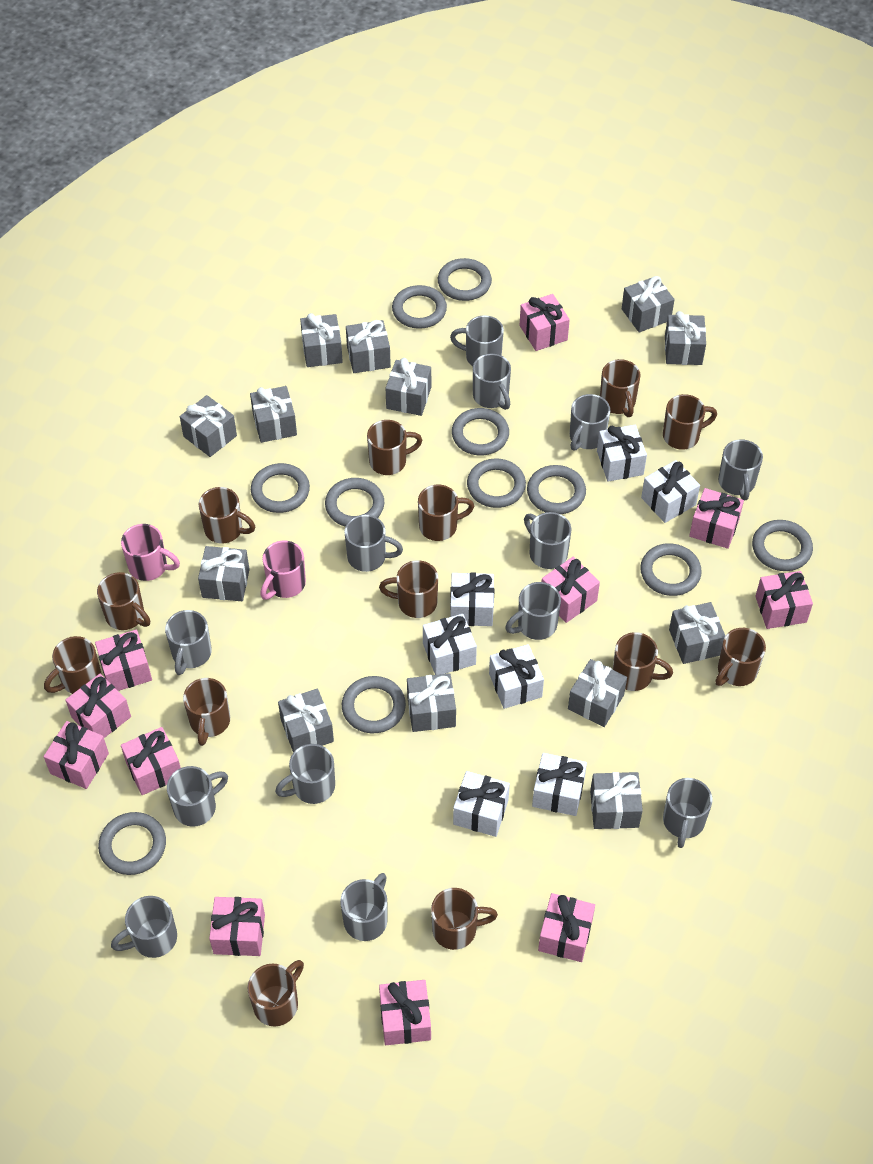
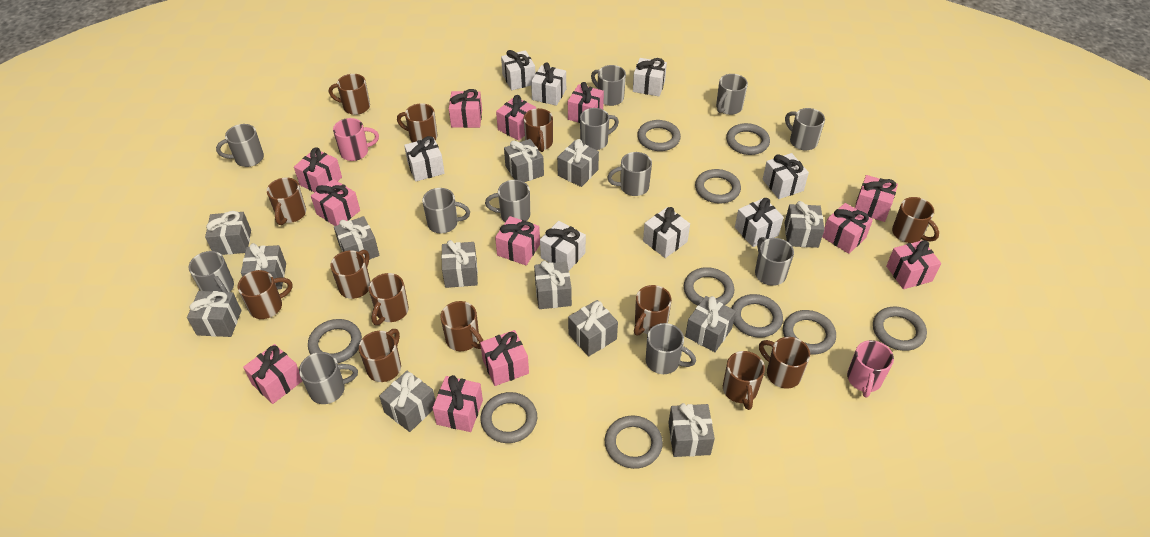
grey mug: [111,896,177,958] [165,610,212,675] [167,766,228,827] [275,744,335,804] [340,873,387,941] [344,515,403,572] [450,315,504,366] [473,354,511,410] [505,582,561,640] [524,512,572,569] [570,394,610,451] [663,778,712,848] [718,439,763,500] = 13 -> [188,251,234,292] [216,124,264,167] [299,352,358,404] [422,188,470,233] [485,180,530,222] [580,108,619,150] [591,65,626,106] [607,152,652,196] [646,323,696,374] [716,74,748,115] [755,237,794,286] [785,108,825,150] = 12
grey ring: [98,812,166,875] [251,463,310,513] [325,478,384,527] [342,676,406,733] [392,285,447,329] [438,258,492,301] [452,408,509,456] [467,458,526,508] [527,465,586,514] [640,543,702,596] [752,520,813,571] = 11 -> [308,319,362,363] [481,392,537,443] [605,416,663,469] [637,120,681,151] [684,267,734,306] [695,169,741,203] [726,123,770,155] [731,294,783,338] [783,310,836,354] [873,307,927,351] = 10
pink gift: [43,721,109,789] [65,674,131,738] [95,630,152,691] [121,727,181,795] [209,897,265,956] [379,980,431,1045] [520,294,570,351] [538,893,595,962] [542,557,600,623] [689,488,744,549] [755,571,813,629] = 11 -> [243,344,302,404] [294,147,342,192] [311,179,360,226] [433,375,483,432] [449,89,482,128] [480,330,529,386] [495,216,540,265] [496,95,536,141] [568,82,604,123] [822,203,873,254] [855,175,898,222] [886,240,941,289] = 12
white gift: [423,614,477,675] [450,572,494,626] [453,771,510,837] [489,644,544,709] [532,753,587,816] [597,425,647,481] [641,460,700,523] = 7 -> [404,136,445,182] [501,50,536,90] [531,62,566,106] [540,221,586,270] [633,58,667,96] [643,207,690,258] [735,198,784,247] [763,153,809,199] = 8

